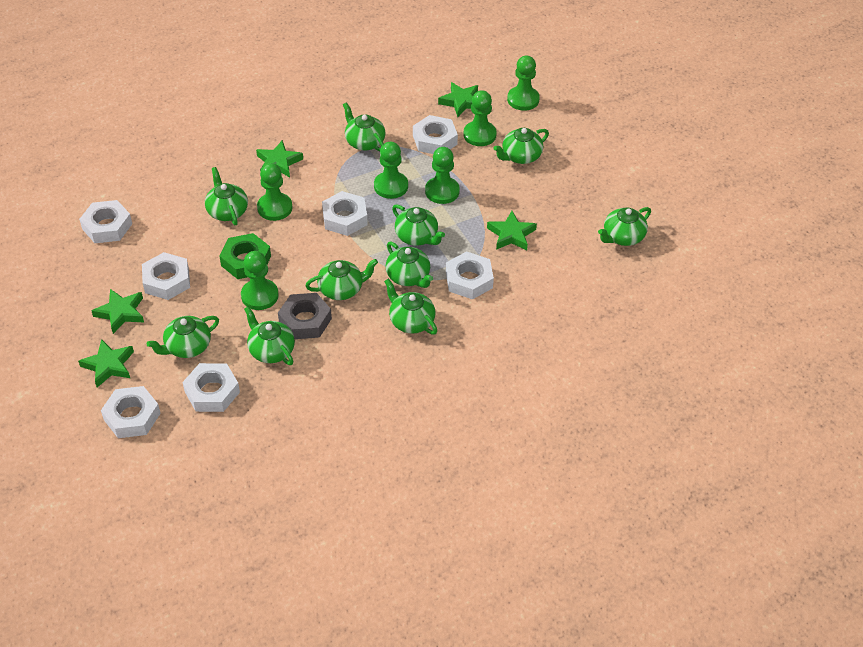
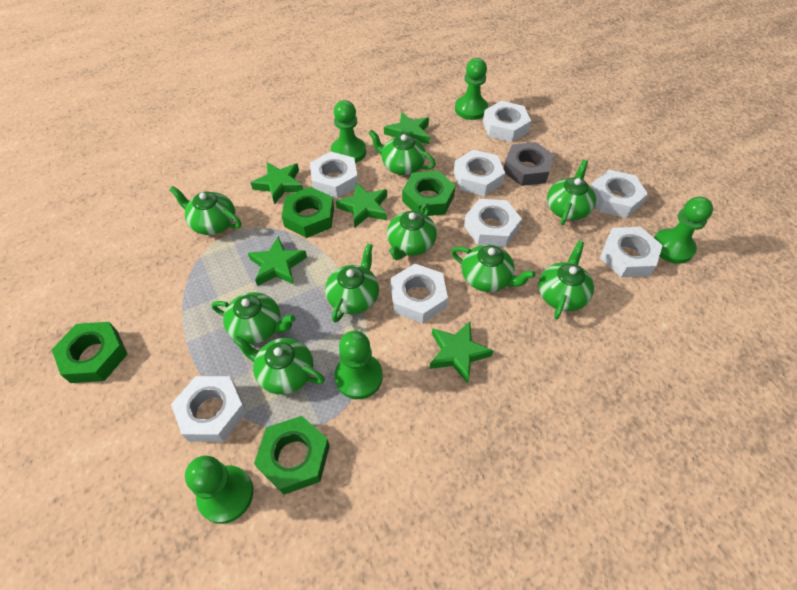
green nut: [219,233,271,279] = 1 -> [51,322,128,383] [254,416,330,494] [282,187,334,238] [402,171,455,216] = 4
green pawn: [241,251,279,310] [257,163,293,221] [374,142,408,199] [425,147,460,204] [463,90,497,146] [507,55,540,111] = 6 -> [185,456,253,524] [331,100,366,163] [335,331,383,399] [455,58,488,120] [654,197,713,264] = 5
green teapot: [147,316,219,358] [205,167,248,225] [244,306,295,365] [306,259,378,300] [343,102,386,151] [384,279,437,335] [386,242,433,288] [392,204,445,246] [493,128,549,164] [598,207,651,246] = 10 -> [169,186,241,235] [211,292,295,344] [233,336,325,395] [325,243,379,323] [368,130,436,175] [387,203,437,260] [451,244,535,292] [538,241,594,320] [547,160,596,225] = 9
white nut: [79,200,132,243] [101,386,161,438] [142,252,190,300] [182,363,240,412] [322,191,368,236] [413,115,458,154] [446,251,494,300] = 7 -> [171,376,247,442] [310,152,358,198] [391,264,448,323] [454,150,505,196] [464,199,522,247] [483,101,531,142] [591,170,648,218] [600,227,663,277] = 8

